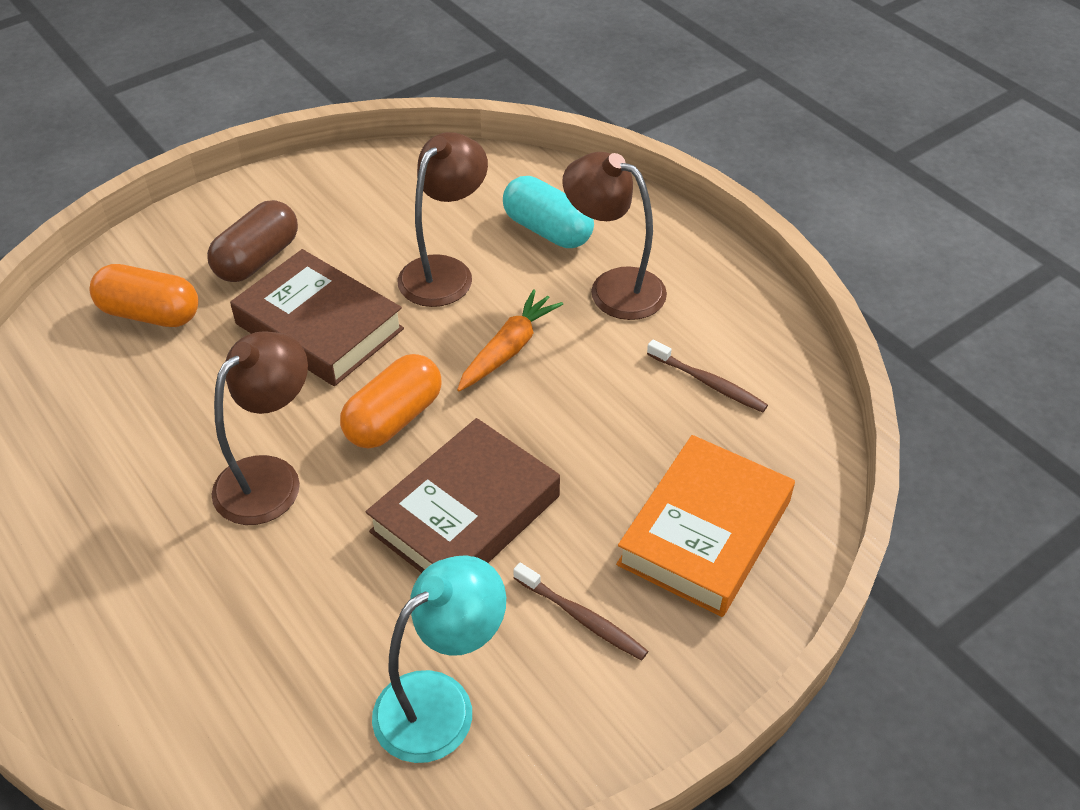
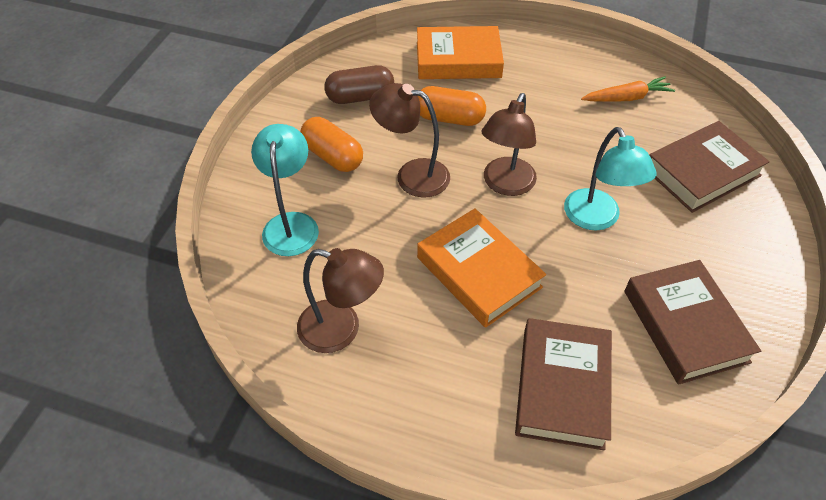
brown book: [230,249,404,386] [366,418,560,573] = 2 -> [515,318,612,450] [625,260,761,385] [649,121,770,213] = 3
brown toothbrush: [513,563,648,661] [647,340,768,413] = 2 -> none = 0
orange book: [616,435,795,617] = 1 -> [417,26,504,79] [417,208,546,328] = 2
turquoise capsule: [503,176,594,248] = 1 -> none = 0
turquoise lamp: [372,555,506,763] = 1 -> [251,124,319,256] [564,127,656,230] = 2

